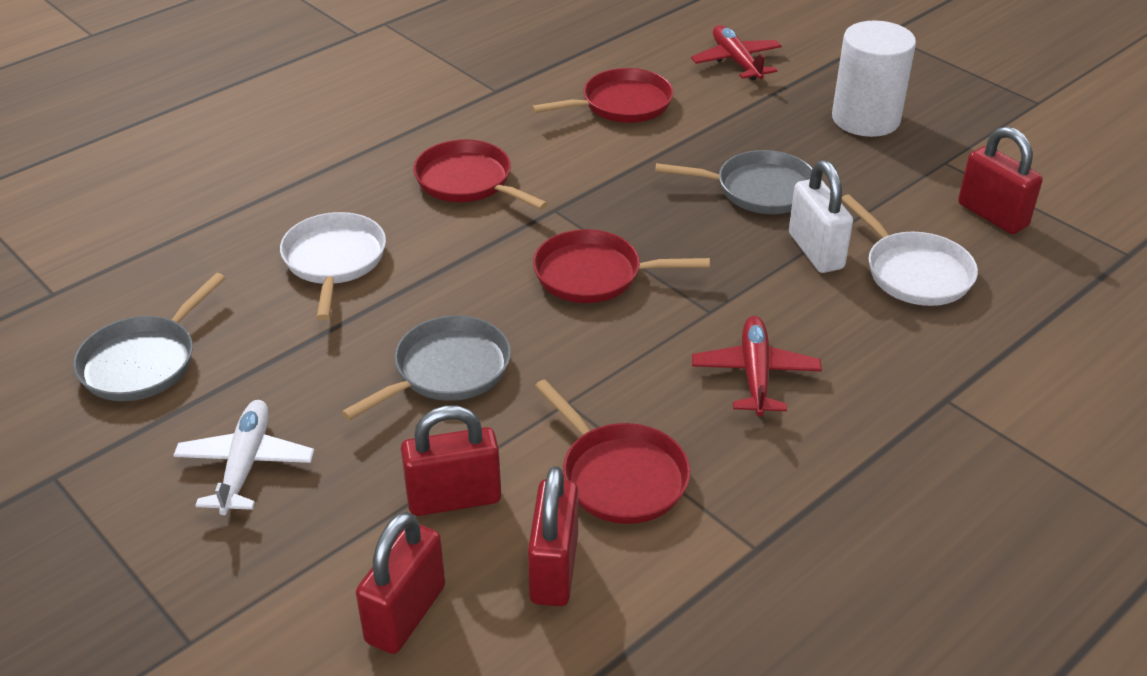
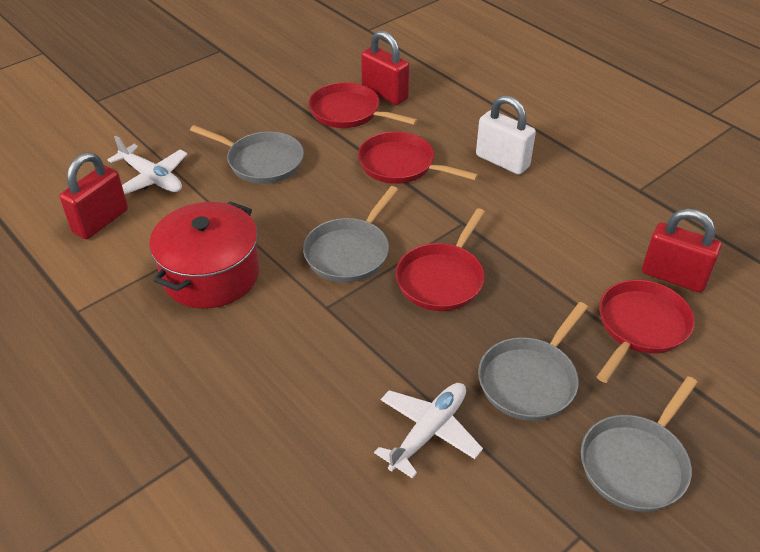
grey pan: [73,273,225,401] [342,316,511,420] [655,150,812,214] = 3 -> [190,125,304,184] [303,186,398,282] [478,302,588,421] [581,376,698,512] = 4
red padlock: [356,512,445,654] [401,405,501,516] [528,466,578,606] [958,126,1043,234] = 4 -> [59,153,128,239] [361,30,409,105] [642,209,722,293] = 3
red plane: [691,25,782,80] [692,316,822,416] = 2 -> none = 0
red pot: none = 0 -> [149,201,260,308] = 1
white cylinder: [832,20,916,137] = 1 -> none = 0
white pan: [280,212,386,320] [842,194,978,306] = 2 -> none = 0
white plane: [173,400,314,515] = 1 -> [107,136,187,194] [374,383,483,479] = 2

